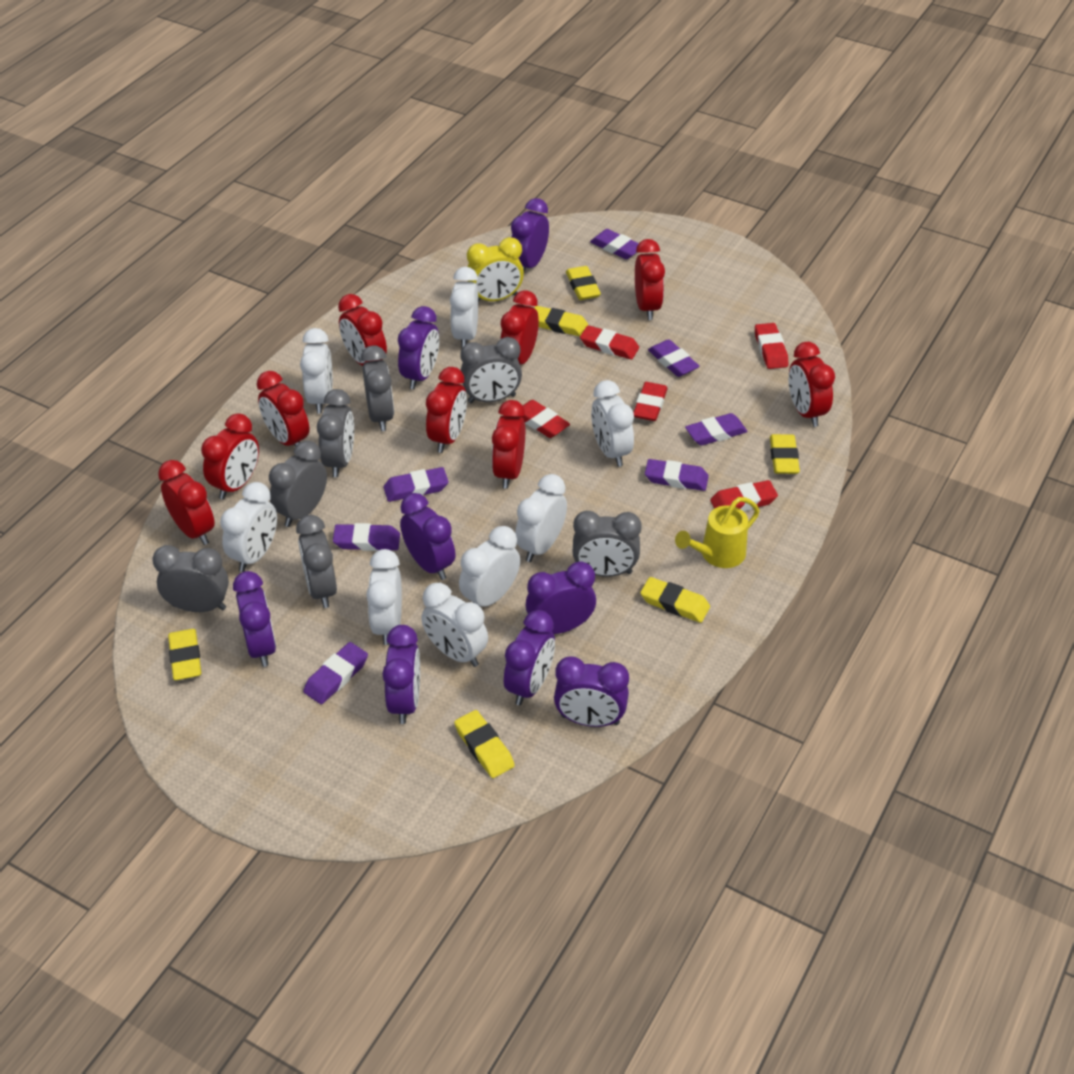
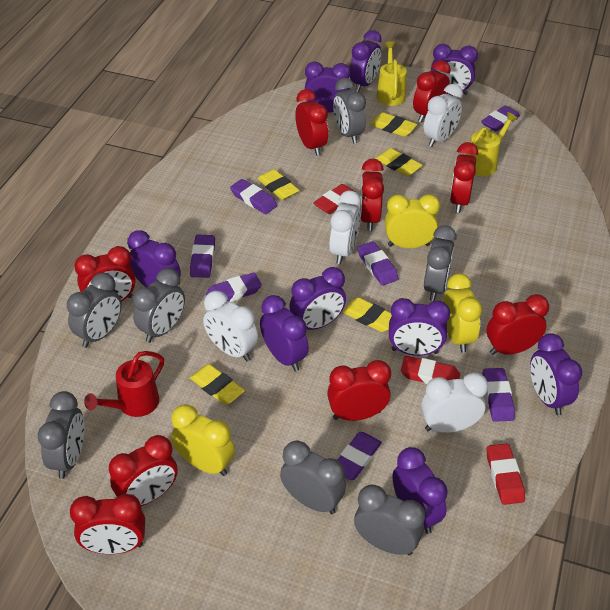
purple clock: [233,571,276,667] [382,625,420,724] [398,306,439,389] [400,493,455,580] [504,610,555,706] [511,198,549,272] [526,562,596,634] [554,656,629,727] = 8 -> [127,230,181,287] [260,295,309,371] [289,267,346,330] [305,62,351,112] [350,30,382,92] [389,298,450,356] [392,447,448,534] [431,44,478,95] [530,333,582,415] = 9
red eraser: [519,400,570,438] [580,325,639,360] [634,382,668,421] [710,480,778,511] [755,323,789,369] = 5 -> [313,184,359,214] [401,356,460,384] [487,444,525,505] = 3
red watering can: none = 0 -> [84,351,164,417] = 1
white clock: [220,482,277,572] [300,328,333,414] [366,549,402,645] [421,583,488,667] [450,267,478,349] [459,526,520,607] [515,474,567,562] [591,380,634,467] = 8 -> [203,291,258,361] [329,191,361,264] [421,372,488,433] [423,84,463,147] = 4
yellow clock: [467,237,524,302] = 1 -> [171,404,235,476] [385,194,440,248] [443,273,482,353] = 3
yellow eraser: [168,629,201,680] [454,710,515,778] [535,306,588,336] [566,266,601,300] [640,577,710,623] [770,434,800,474] = 6 -> [190,364,245,405] [257,169,299,200] [342,297,392,332] [370,112,417,137] [375,148,423,176] = 5
yellow watering can: [675,497,760,568] = 1 -> [376,42,407,106] [467,112,518,176] = 2

